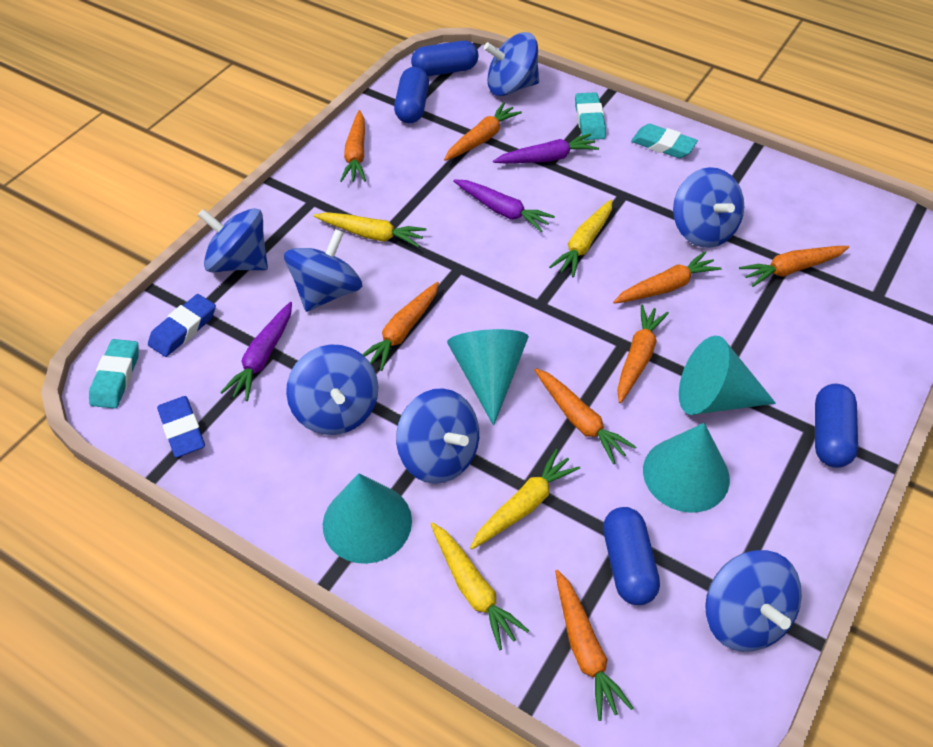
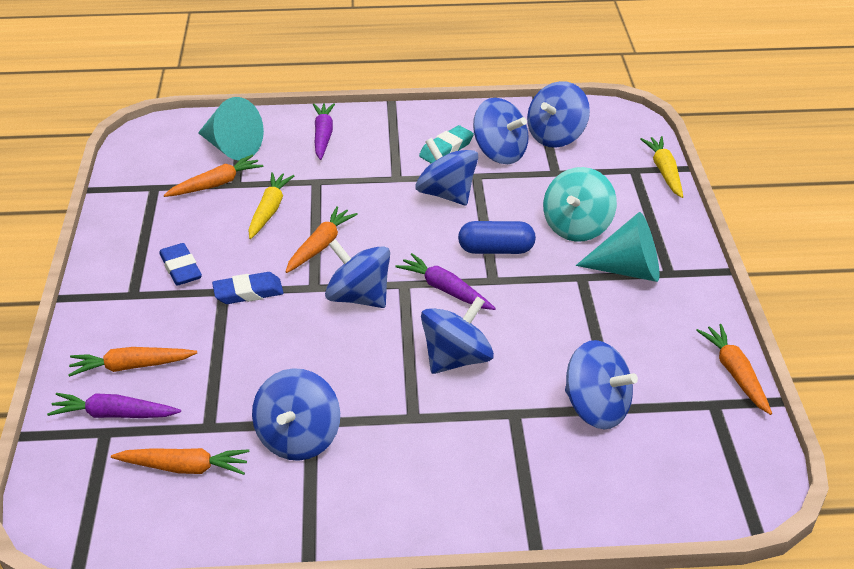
blue capsule: [394,67,429,123] [411,41,479,76] [603,507,660,605] [815,384,858,468] = 4 -> [458,221,536,254] = 1
orange carrot: [340,110,366,182] [362,282,439,371] [444,102,522,161] [534,368,636,464] [555,570,633,721] [613,251,722,304] [617,304,669,403] [739,246,849,287] = 8 -> [68,347,197,377] [111,448,250,475] [164,155,263,197] [285,206,358,273] [696,324,772,415] = 5
turquoise cone: [323,473,412,564] [447,329,529,426] [643,423,730,513] [679,336,776,415] = 4 -> [198,97,264,161] [576,212,659,282] = 2
turquoise eraser: [89,339,139,409] [575,92,606,140] [631,124,698,158] = 3 -> [419,125,474,163] = 1
turquoise spinning top: none = 0 -> [543,167,617,242] = 1
yellow carrot: [314,212,427,248] [431,522,529,650] [470,449,580,549] [549,199,613,277] = 4 -> [248,172,294,239] [640,136,683,198] = 2

